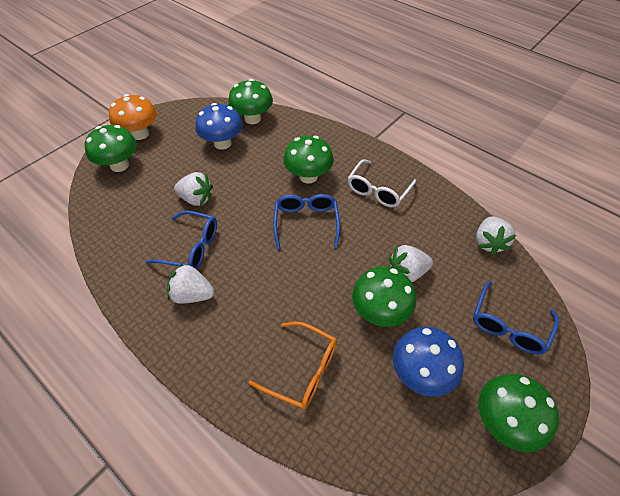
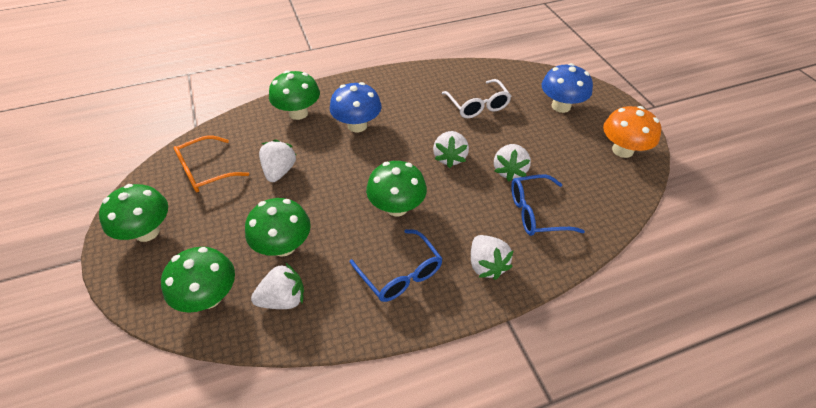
blue glasses: [146,210,217,270] [273,194,340,249] [473,281,559,355] = 3 -> [350,229,443,302] [511,174,585,236] = 2
white strawberry: [167,263,214,304] [174,172,213,206] [389,245,433,282] [476,217,516,255] = 4 -> [251,262,304,309] [259,139,296,182] [433,131,469,168] [471,235,514,280] [494,144,531,181] = 5

